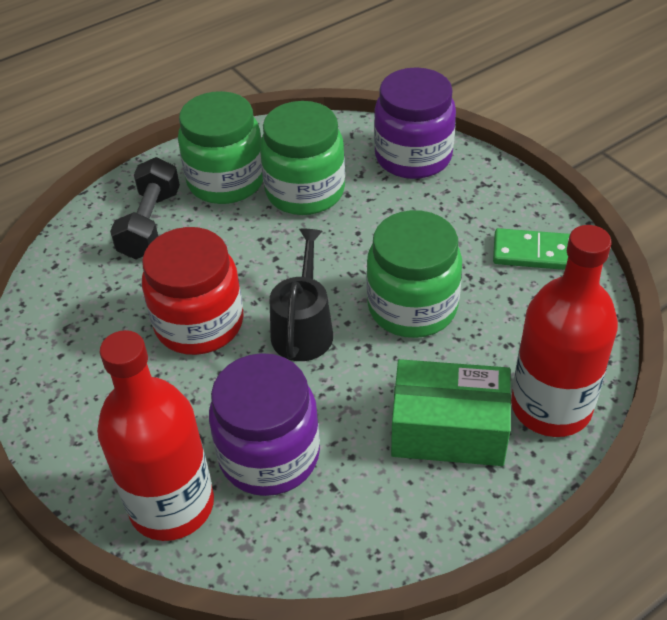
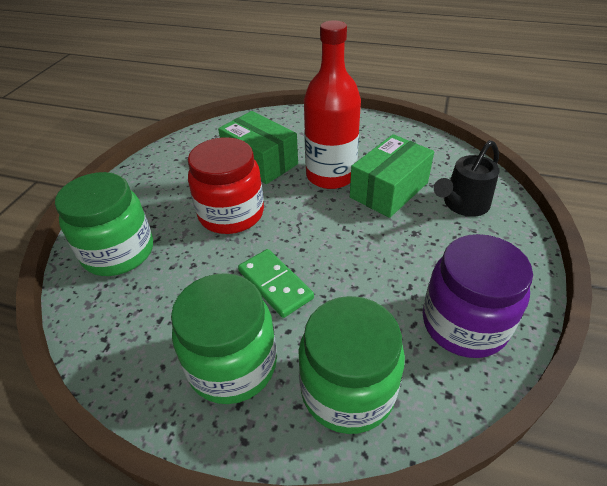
black dumbbell: [110,157,180,259] = 1 -> none = 0
green box: [391,359,511,466] = 1 -> [218,111,298,184] [350,134,434,218] = 2
purple jar: [209,353,320,496] [374,67,456,179] = 2 -> [423,234,533,358] = 1
red bottle: [97,330,214,541] [511,225,618,437] = 2 -> [304,20,361,189] = 1

